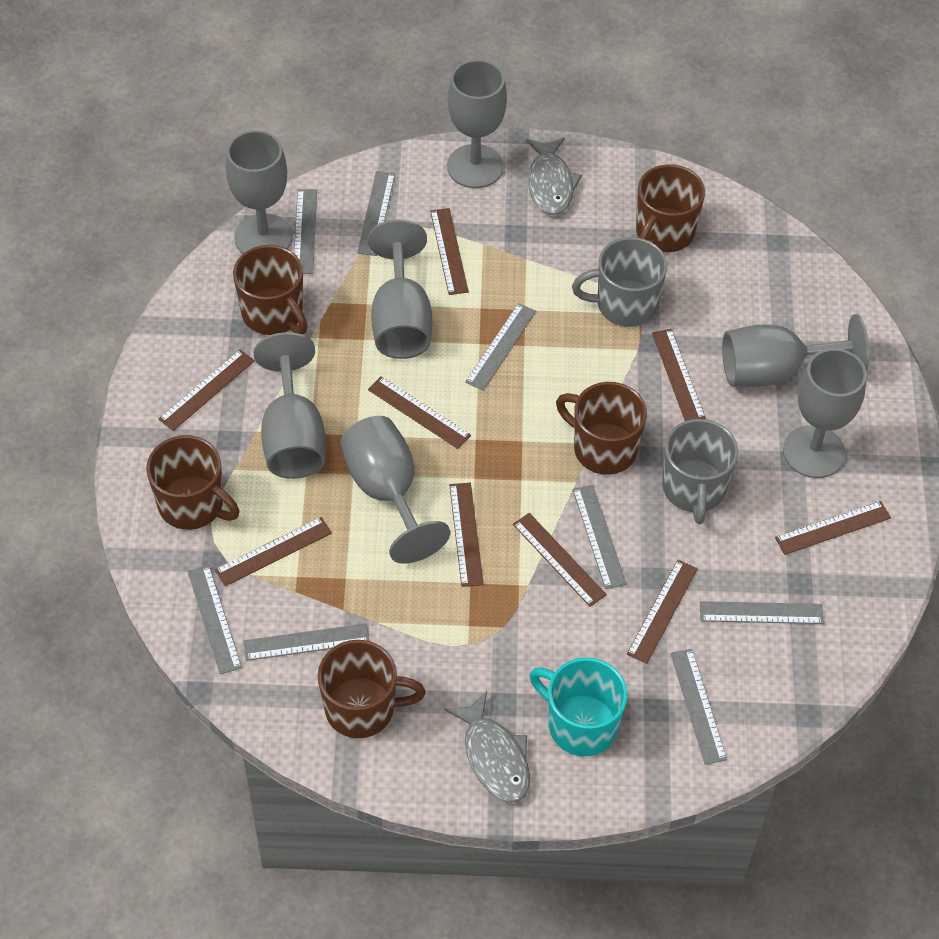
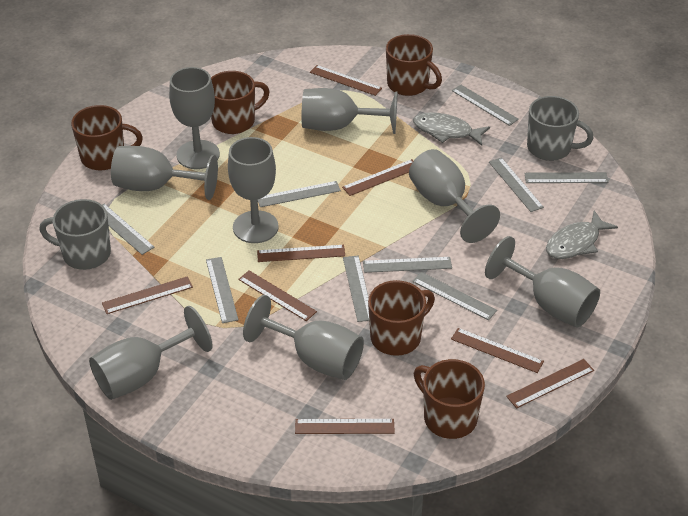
brown ruler: [158,350,255,431] [215,517,332,586] [368,377,471,449] [430,208,469,295] [449,483,484,587] [513,513,607,607] [627,560,698,664] [652,329,706,421] [775,501,891,555] = 9 -> [102,276,193,314] [238,270,317,321] [257,245,345,262] [295,419,395,434] [310,65,382,96] [342,159,413,196] [451,328,544,373] [506,359,594,408] = 8
grey goblet: [226,130,293,254] [254,332,325,479] [340,416,450,564] [368,219,432,359] [447,59,507,188] [722,314,869,387] [783,348,867,478] = 7 -> [89,306,213,400] [111,146,218,200] [169,67,220,169] [228,137,279,243] [243,295,364,380] [302,88,397,134] [409,149,500,243] [485,236,600,328] = 8
grey ruler: [188,565,242,674] [243,623,370,661] [294,189,317,274] [357,171,395,256] [465,303,536,391] [572,485,626,589] [670,649,727,765] [700,601,824,624] = 8 -> [102,204,155,255] [206,257,238,323] [258,181,341,207] [343,255,369,322] [363,257,452,273] [412,272,497,320] [452,85,519,126] [489,157,544,212] [524,172,608,183] = 9
turquoise mug: [530,657,627,756] = 1 -> none = 0

